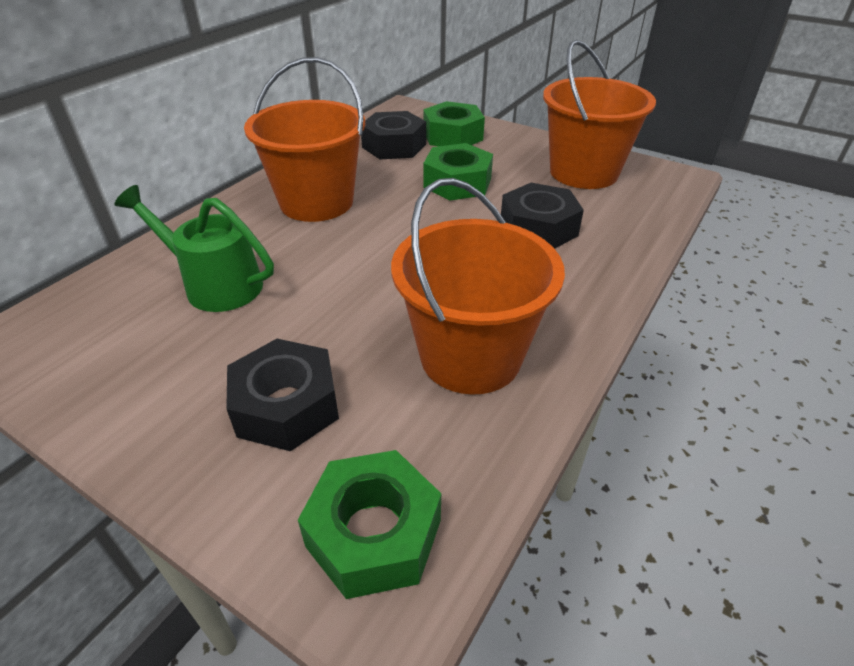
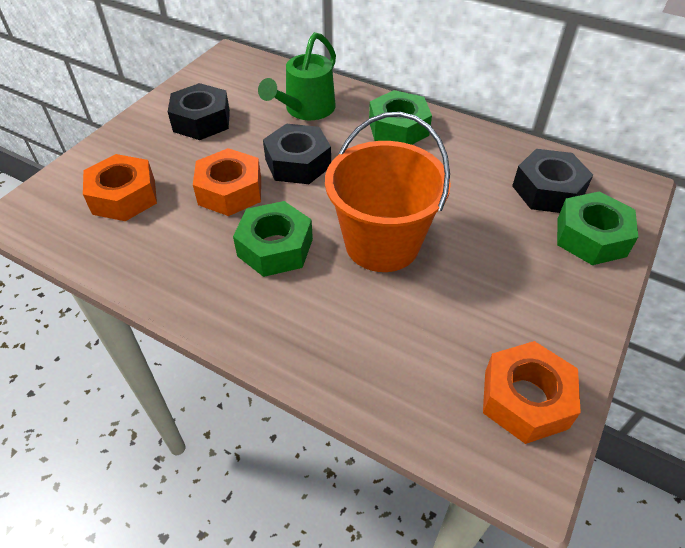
orange bucket: [244,57,365,222] [391,178,565,395] [543,40,656,189] = 3 -> [325,112,451,272] = 1
orange nut: none = 0 -> [83,154,157,221] [193,148,261,216] [483,341,581,444] = 3

